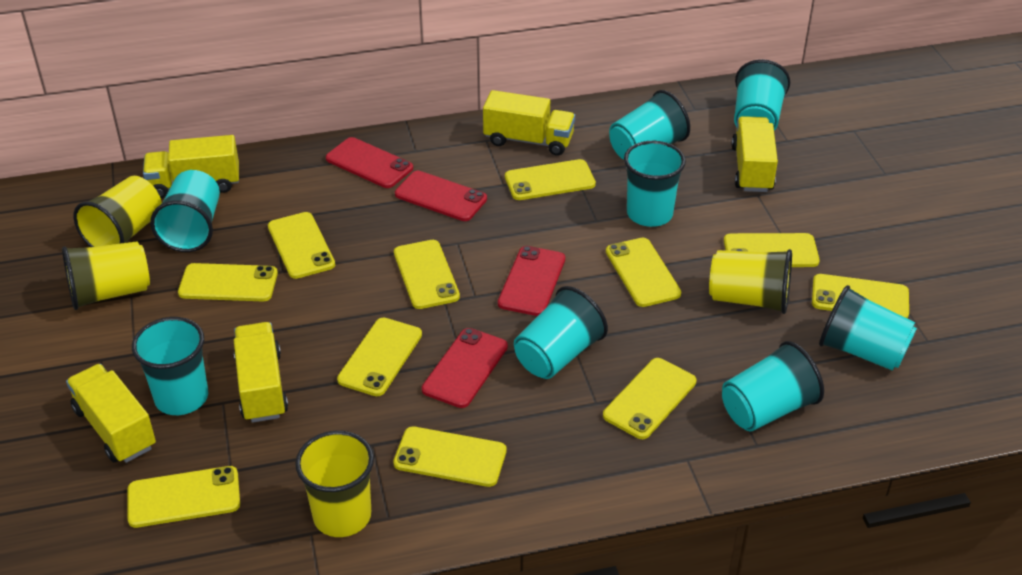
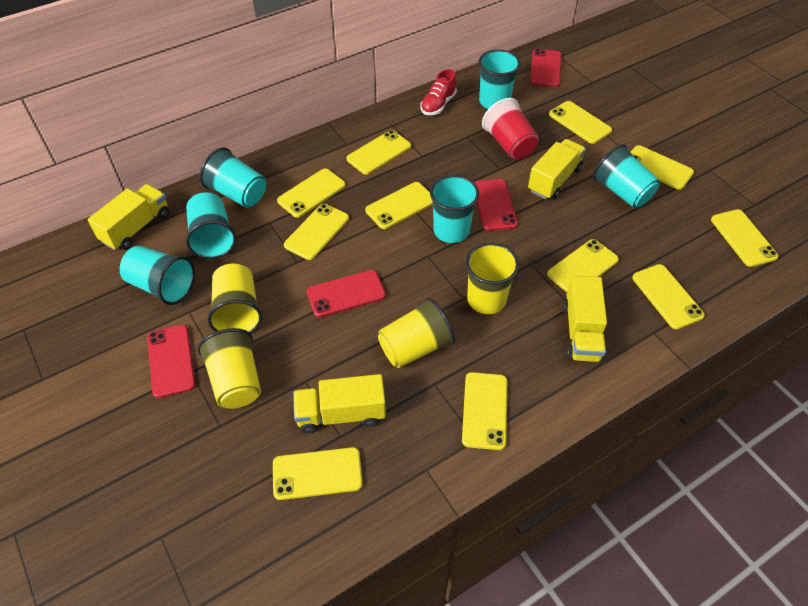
red cup: none = 0 -> [482,98,539,159] = 1
red shoe: none = 0 -> [420,69,457,115] = 1
turquoise cup: [132,317,208,415] [150,170,220,252] [514,286,608,379] [609,90,690,160] [624,141,686,227] [722,341,824,431] [734,59,790,131] [819,285,917,371] = 8 -> [120,246,195,305] [186,192,236,259] [200,147,266,208] [430,175,479,243] [479,49,521,109] [593,144,660,208] = 6
yellow truck: [66,364,156,463] [143,135,239,198] [234,322,288,423] [483,90,575,156] [732,116,778,192] = 5 -> [88,184,169,251] [293,374,386,434] [528,139,586,199] [563,276,607,362] = 4

